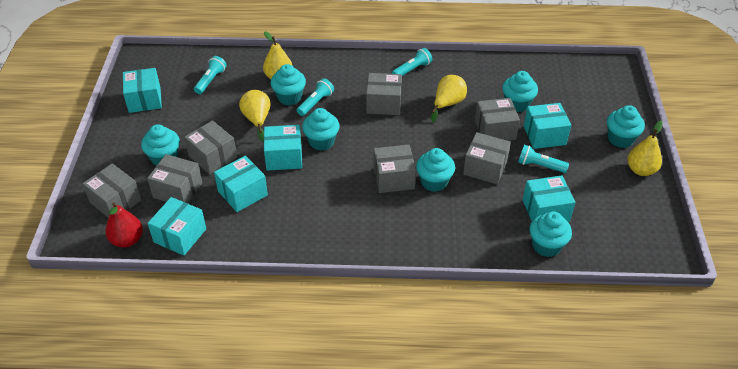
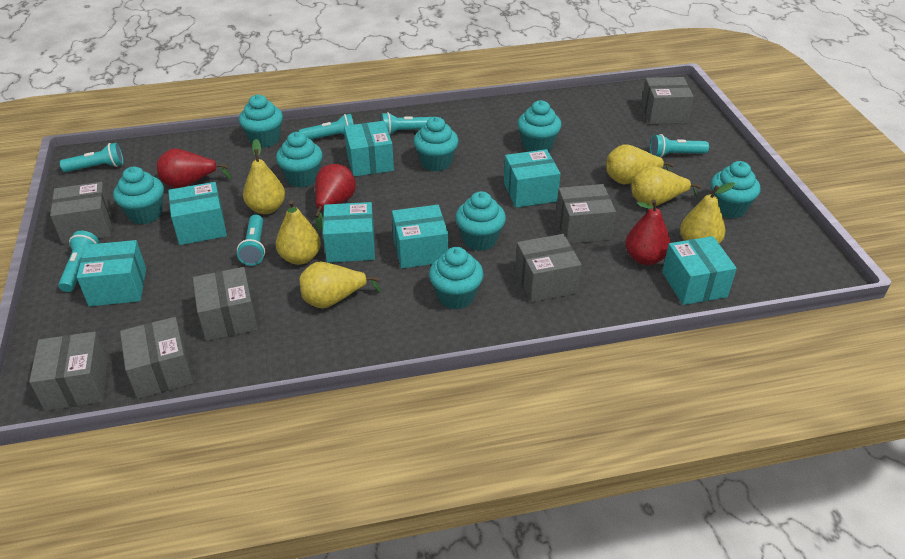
red pear: [106,202,143,248] = 1 -> [157,148,232,188] [315,164,356,231] [625,199,671,265] = 3
turquoise box: [123,68,162,113] [148,197,206,256] [214,156,268,212] [264,125,302,171] [523,176,576,222] [524,103,571,149] = 6 -> [77,240,146,307] [168,182,227,245] [323,202,375,263] [344,121,394,177] [392,205,448,269] [504,149,561,208] [662,236,737,305] = 7
turquoise cupcake: [141,124,180,166] [271,64,306,106] [302,108,339,151] [416,148,455,192] [502,71,538,112] [530,211,572,257] [607,105,645,148] = 7 -> [113,167,164,225] [239,95,283,148] [276,132,323,188] [413,117,459,172] [429,247,484,309] [455,191,506,251] [517,100,561,152] [711,161,760,219] = 8
turquoise flashlight: [194,56,227,94] [297,78,334,116] [392,48,432,76] [518,145,569,173] = 4 -> [58,231,99,292] [60,143,124,172] [237,215,265,266] [299,114,354,140] [381,112,432,135] [650,134,709,157] = 6
yellow pear: [239,90,270,142] [263,32,292,79] [431,75,467,122] [627,121,663,176] = 4 -> [243,139,285,214] [276,200,321,265] [299,262,381,309] [606,144,674,184] [631,166,701,206] [680,182,735,244] = 6

